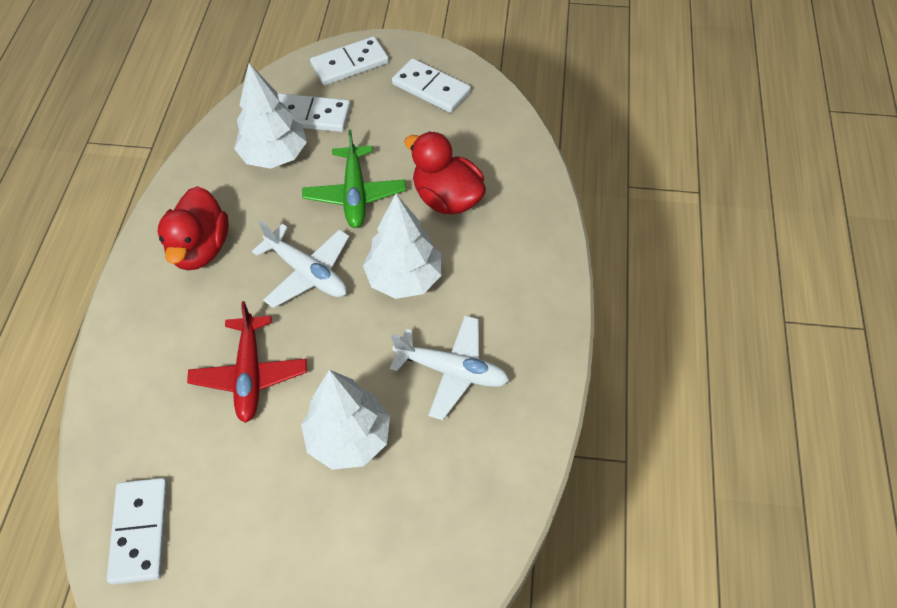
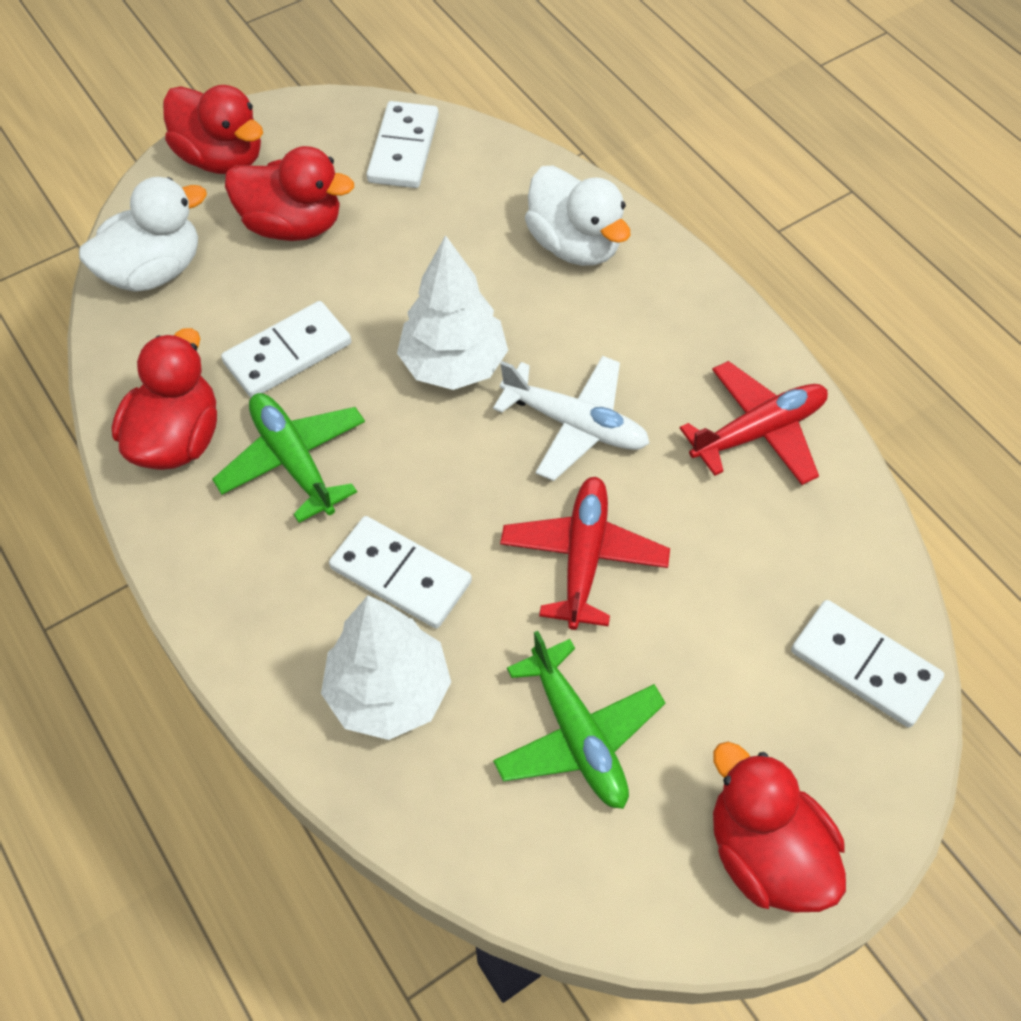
green plane: [302,130,406,228] = 1 -> [212,393,365,523] [493,631,665,809] = 2
red duck: [158,186,229,270] [404,131,486,214] = 2 -> [112,328,217,470] [163,85,263,174] [225,146,354,241] [713,742,846,912] = 4
red plane: [187,301,307,423] = 1 -> [500,477,670,630] [680,361,828,485] = 2
white duck: none = 0 -> [79,177,207,292] [525,165,630,266] = 2
white plane: [252,221,350,308] [390,315,509,420] = 2 -> [493,356,650,481] = 1
white tree: [234,63,307,169] [301,370,390,470] [363,194,442,299] = 3 -> [321,595,451,740] [397,235,508,390] = 2

